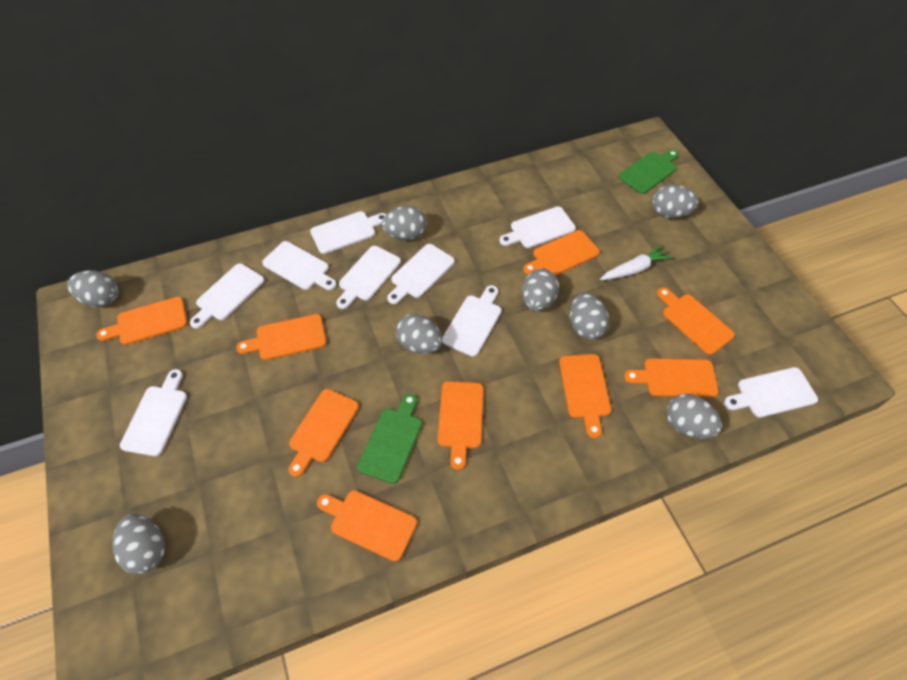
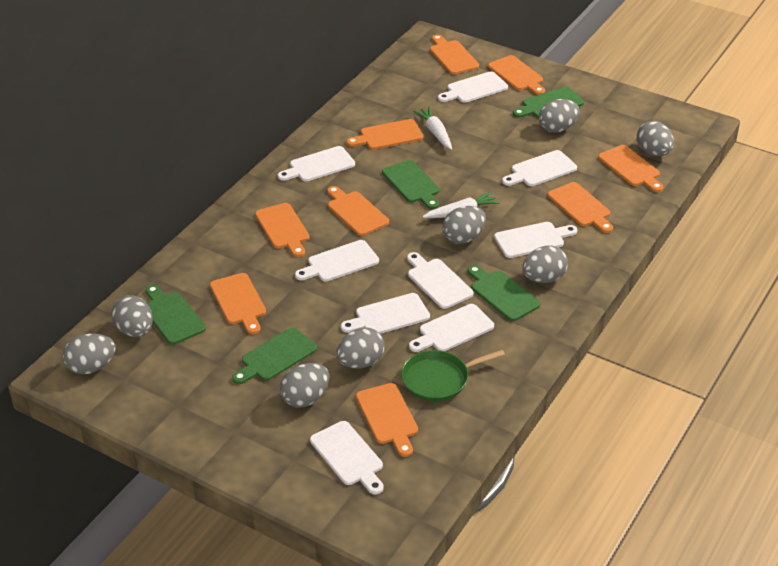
green cutting board: [357,393,422,484] [619,149,679,194] = 2 -> [146,285,206,344] [232,328,317,384] [382,160,439,209] [468,265,540,321] [513,87,584,118] = 5
green pan: none = 0 -> [401,350,505,402] = 1
white carrot: [600,244,672,280] = 1 -> [413,107,452,150] [423,192,500,218] = 2

